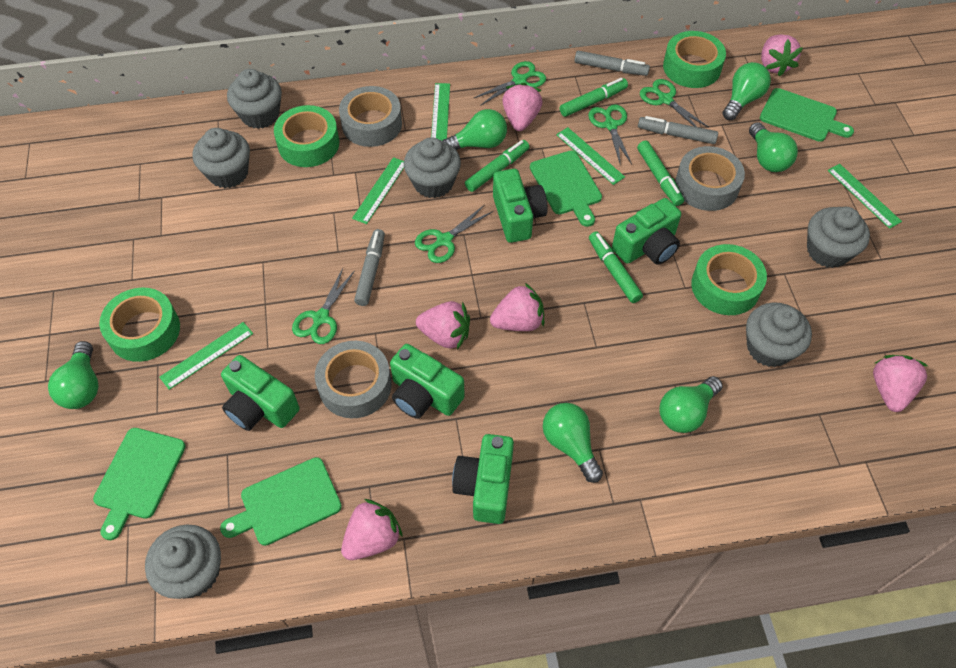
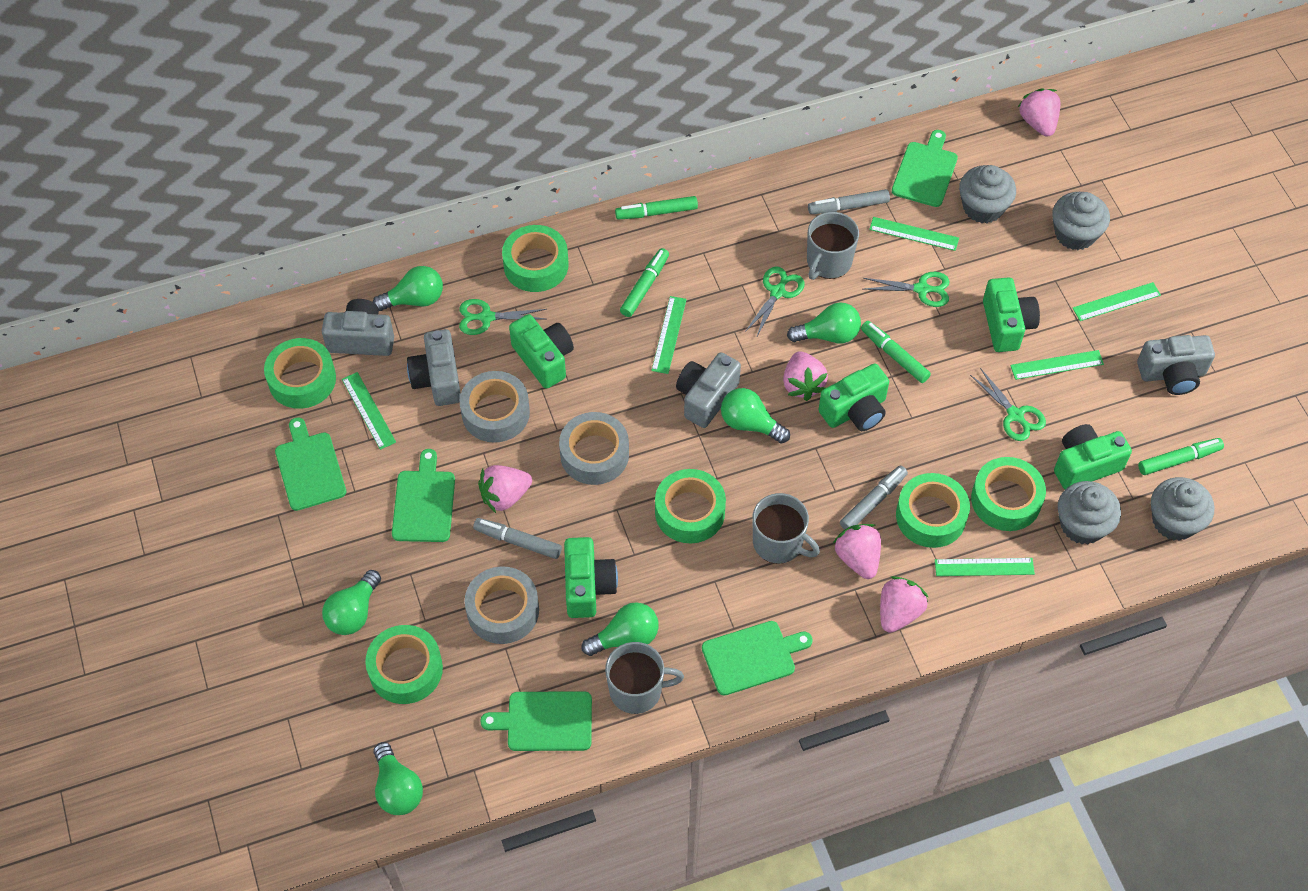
green cutting board: [93,428,186,540] [220,457,342,546] [530,151,602,227] [760,88,854,142] = 4 -> [275,417,346,511] [392,449,455,542] [480,691,592,751] [702,621,813,696] [892,130,958,207] = 5
green ruler: [159,322,253,390] [352,157,404,224] [431,83,450,141] [556,127,625,185] [828,164,902,229] = 5 -> [342,372,396,450] [651,296,687,374] [869,217,959,251] [935,558,1035,576] [1010,350,1104,380] [1072,282,1161,321] = 6
green scissors: [292,268,355,344] [415,205,493,263] [474,61,546,106] [588,104,632,166] [640,79,709,128] = 5 -> [459,299,547,335] [745,266,805,338] [863,272,949,307] [970,368,1046,441] = 4
green tape: [99,288,180,362] [274,105,339,167] [663,31,726,88] [691,244,767,315] = 4 -> [264,338,336,409] [365,625,443,704] [502,225,569,292] [655,469,726,543] [896,473,970,548] [971,457,1046,531] = 6
grey camera: none = 0 -> [322,299,394,356] [407,329,461,406] [676,352,741,428] [1137,335,1215,395] = 4
grey cupcake: [145,525,221,599] [192,128,250,188] [227,69,282,129] [404,137,461,198] [746,302,812,367] [807,207,870,268] = 6 -> [959,165,1016,223] [1052,192,1110,250] [1058,481,1121,545] [1151,477,1214,541] = 4
grey mug: none = 0 -> [605,642,684,714] [753,493,820,564] [807,212,859,280] = 3
pink strawberry: [341,499,403,560] [416,301,470,349] [490,283,544,331] [502,83,542,131] [761,34,803,77] [873,355,928,412] = 6 -> [478,465,532,513] [783,351,828,401] [833,524,881,579] [880,576,928,633] [1018,88,1060,137] = 5

